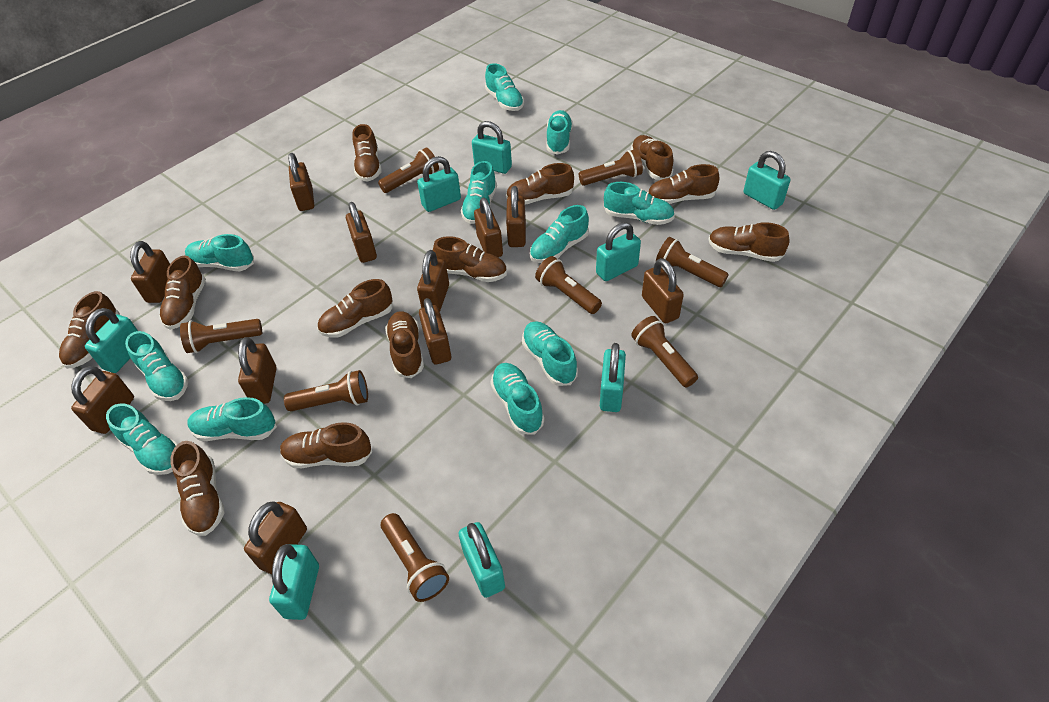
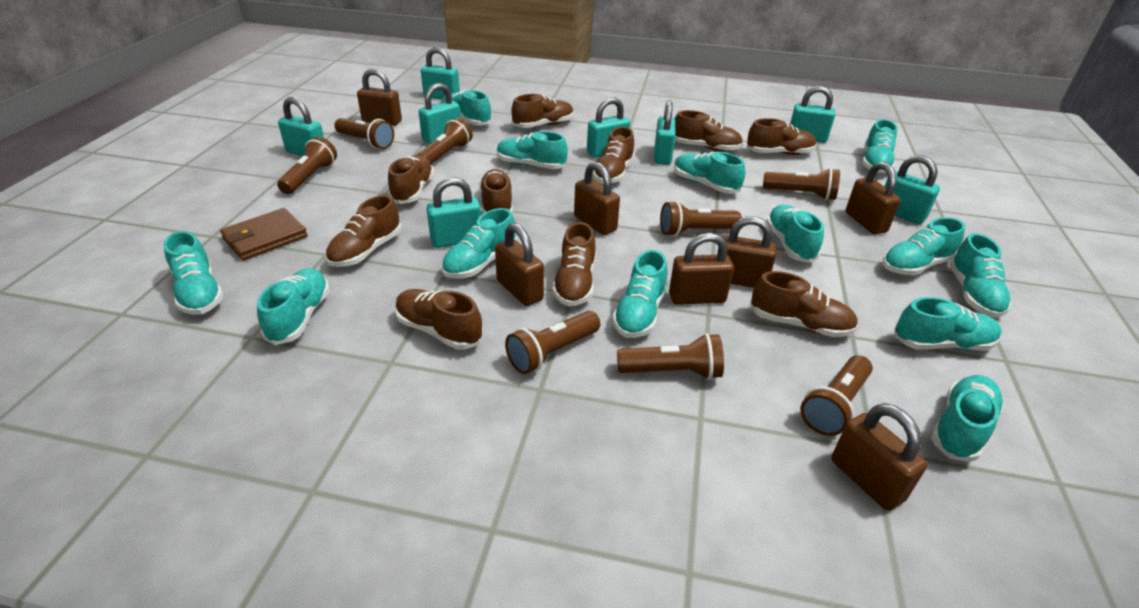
brown padlock: [71,366,134,434] [130,241,170,303] [238,337,277,404] [244,501,307,574] [288,153,314,211] [346,202,377,263] [417,250,449,311] [419,298,451,365] [474,197,503,257] [506,186,526,247] [642,258,684,323] = 11 -> [357,69,402,126] [495,223,544,306] [574,162,620,235] [669,233,734,305] [717,216,776,288] [831,403,928,511] [846,162,901,234] = 7
brown shoe: [59,291,120,369] [159,255,206,330] [170,441,224,536] [280,422,372,468] [317,279,393,338] [353,124,382,182] [385,311,424,378] [433,236,507,282] [506,163,574,205] [631,135,673,180] [648,164,719,204] [709,222,790,262] = 12 -> [326,195,401,267] [388,155,434,204] [395,289,483,350] [479,169,513,214] [512,94,574,128] [552,222,596,306] [592,127,635,183] [675,110,743,152] [747,118,817,155] [750,271,858,337] = 10
brown wallet: none = 0 -> [220,208,308,261] = 1
turquoise shoe: [106,403,177,475] [125,331,189,401] [185,234,254,271] [187,397,277,441] [461,161,497,224] [485,63,524,111] [490,363,544,434] [522,321,578,386] [530,205,589,263] [547,110,573,155] [604,182,675,225] = 11 -> [164,231,223,315] [257,268,330,345] [442,90,492,125] [442,208,517,278] [497,131,568,169] [612,250,668,338] [674,152,745,194] [766,205,824,263] [862,119,898,173] [883,217,965,275] [894,297,1002,351] [931,375,1004,462] [949,233,1012,318] = 13

